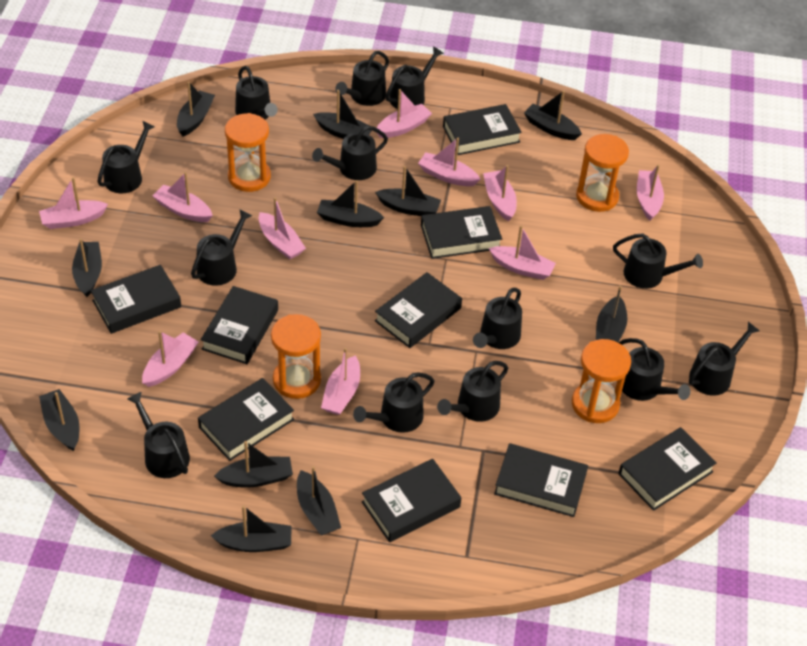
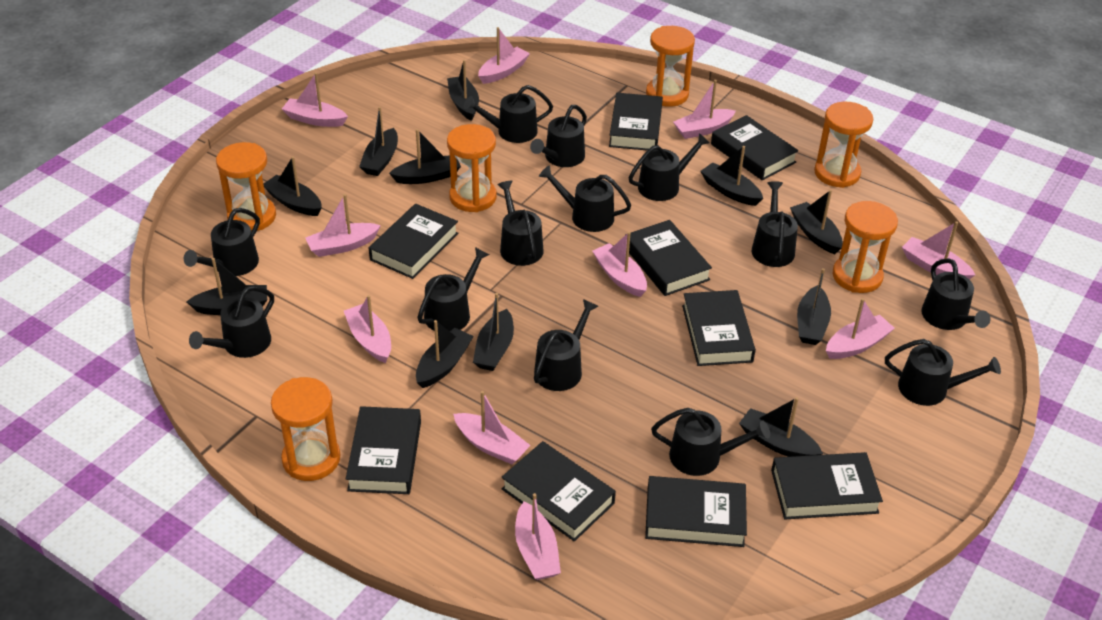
orange hourglass: [225,113,271,192] [271,314,321,399] [572,339,631,423] [576,134,629,212] = 4 -> [216,142,276,231] [271,377,340,481] [447,124,497,212] [646,26,695,107] [814,102,873,188] [833,201,898,293] = 6

